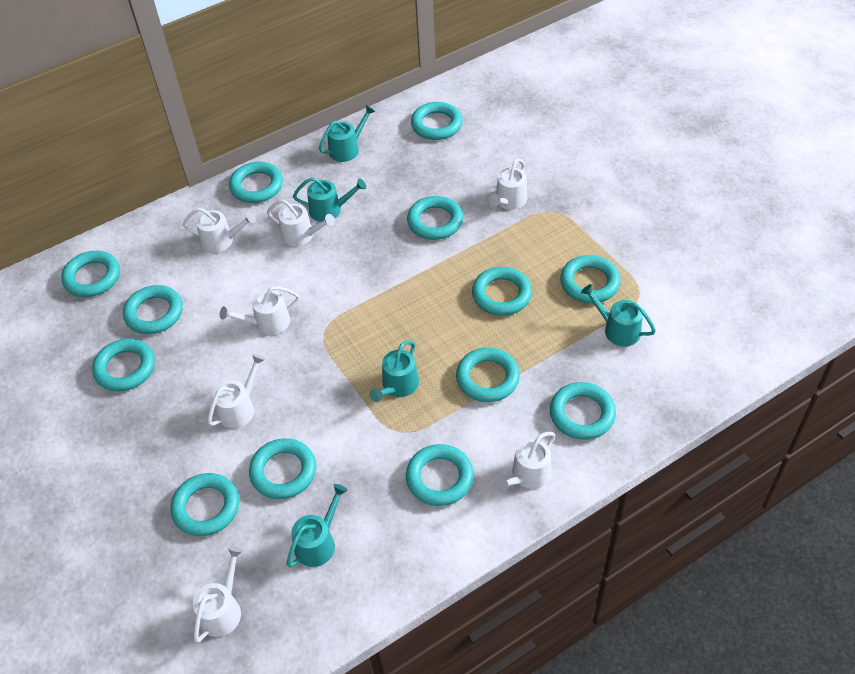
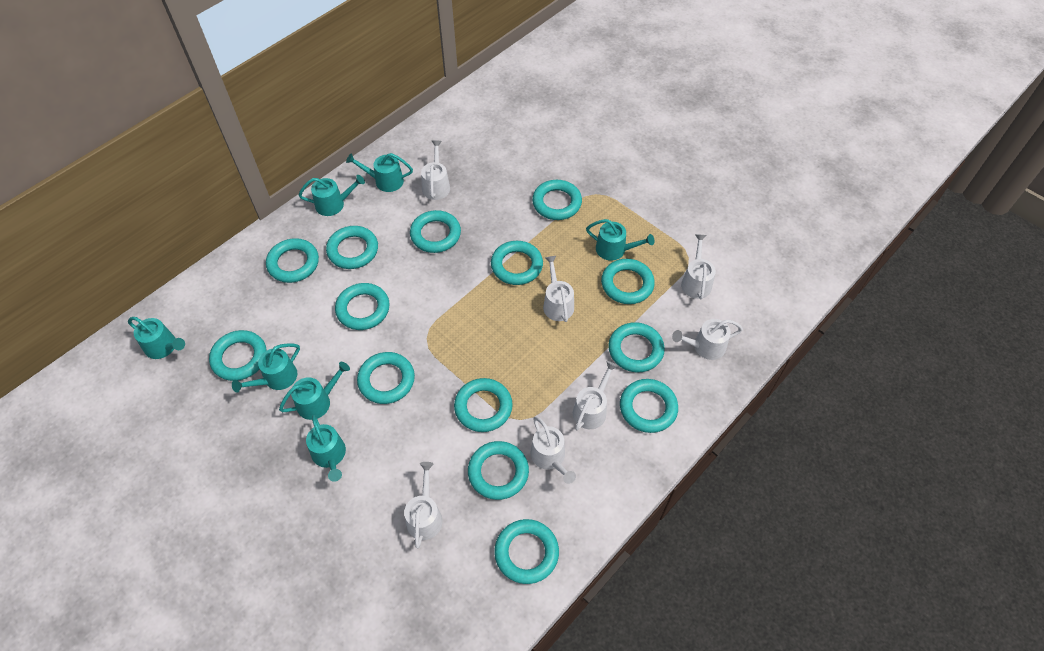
turquoise ring: [61,251,120,297] [92,339,155,391] [123,285,183,334] [171,473,239,536] [229,162,283,203] [249,438,316,499] [406,444,474,506] [407,196,463,240] [411,102,463,140] [456,348,520,402] [472,267,532,316] [550,382,616,440] [560,255,621,303] = 13 -> [209,330,267,381] [266,238,319,283] [326,226,378,269] [335,283,390,330] [357,352,415,404] [410,210,461,253] [454,378,513,432] [468,441,529,500] [491,241,543,285] [494,519,559,584] [532,180,582,220] [601,259,655,304] [608,322,665,372] [620,379,678,433] = 14
turquoise watering can: [286,484,348,567] [293,177,366,222] [319,105,375,162] [369,340,419,402] [581,284,656,347] = 5 -> [128,317,185,359] [232,343,300,393] [279,362,350,420] [299,175,365,216] [306,415,346,482] [346,153,413,192] [586,219,654,261] = 7

